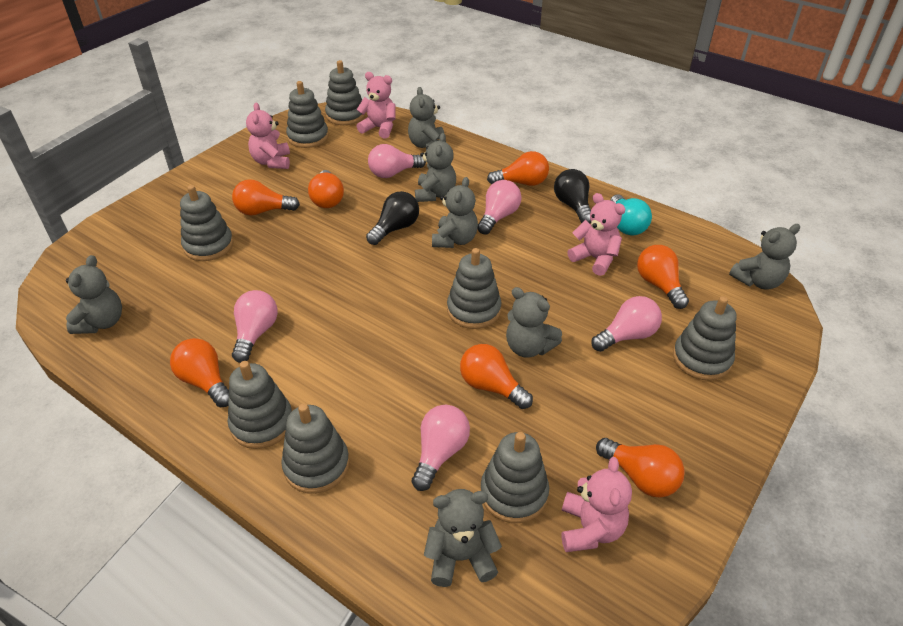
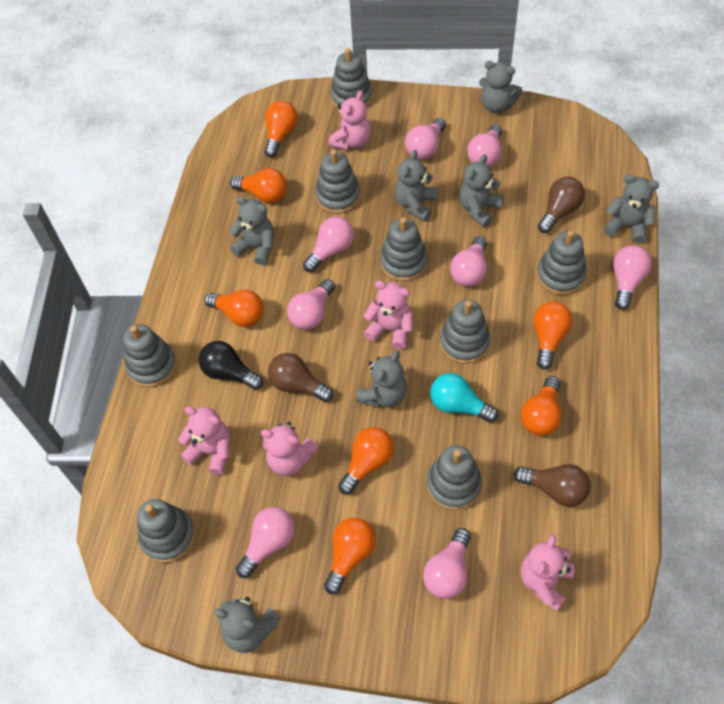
black light bulb: [366,191,419,245] [554,169,591,223] = 2 -> [199,341,264,390] = 1
brown light bulb: none = 0 -> [268,353,334,402] [514,464,591,507] [538,177,585,233] = 3
pink light bulb: [232,290,278,363] [368,144,426,178] [412,405,470,491] [477,180,522,235] [591,296,662,352] = 5 -> [236,507,295,578] [287,279,335,330] [303,217,354,272] [405,118,446,160] [423,528,471,599] [450,236,487,287] [467,124,502,167] [613,245,652,310] = 8
pink teddy bear: [246,102,290,169] [356,72,396,138] [562,457,632,552] [567,193,625,276] = 4 -> [179,407,230,475] [261,422,318,476] [329,91,371,150] [363,281,413,349] [521,535,575,611] = 5

